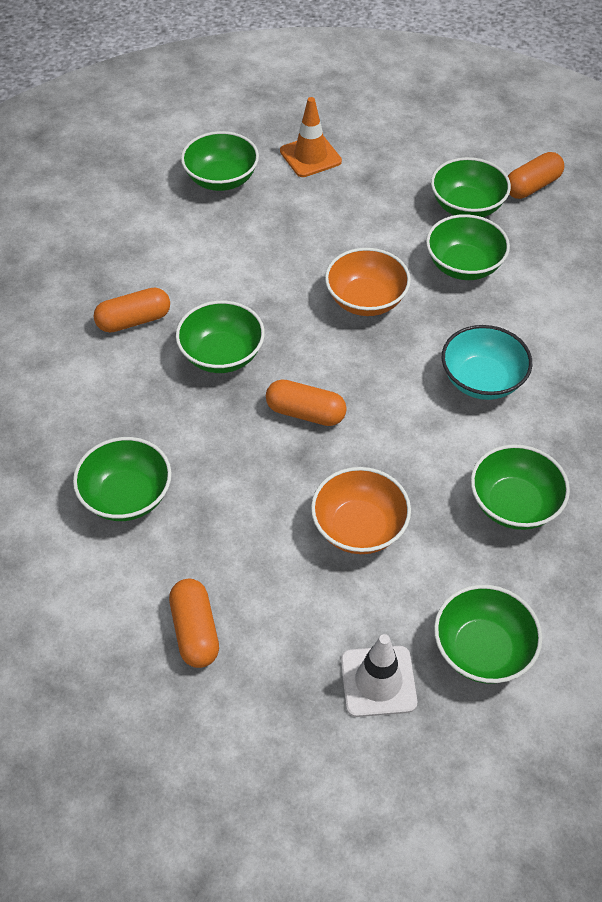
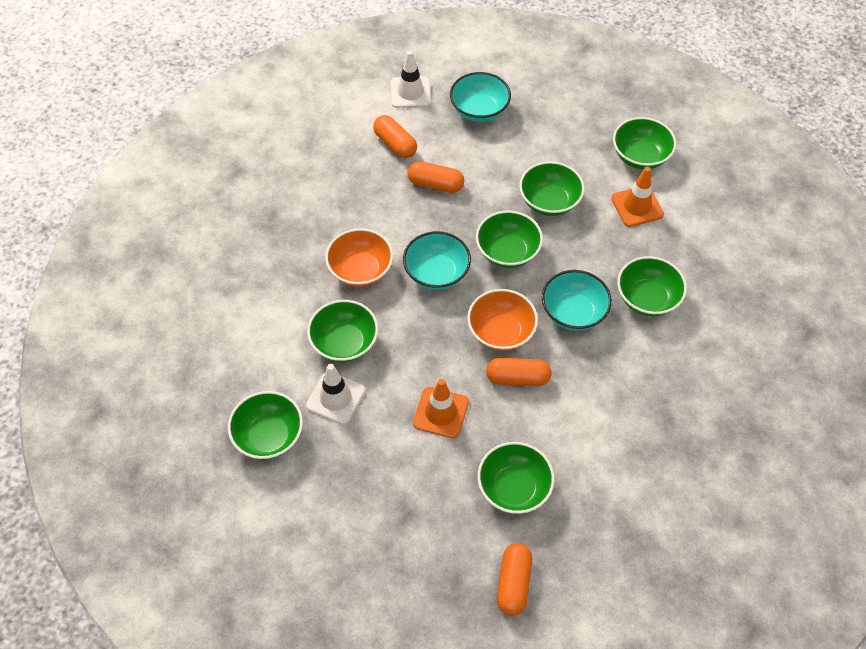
orange traffic cone: [280,97,342,177] = 1 -> [413,379,469,438] [611,167,664,227] = 2
turquoise bowl: [442,325,532,400] = 1 -> [403,231,471,290] [450,72,511,122] [542,270,612,331] = 3
white traffic cone: [341,634,417,717] = 1 -> [306,364,365,425] [391,51,431,108] = 2

